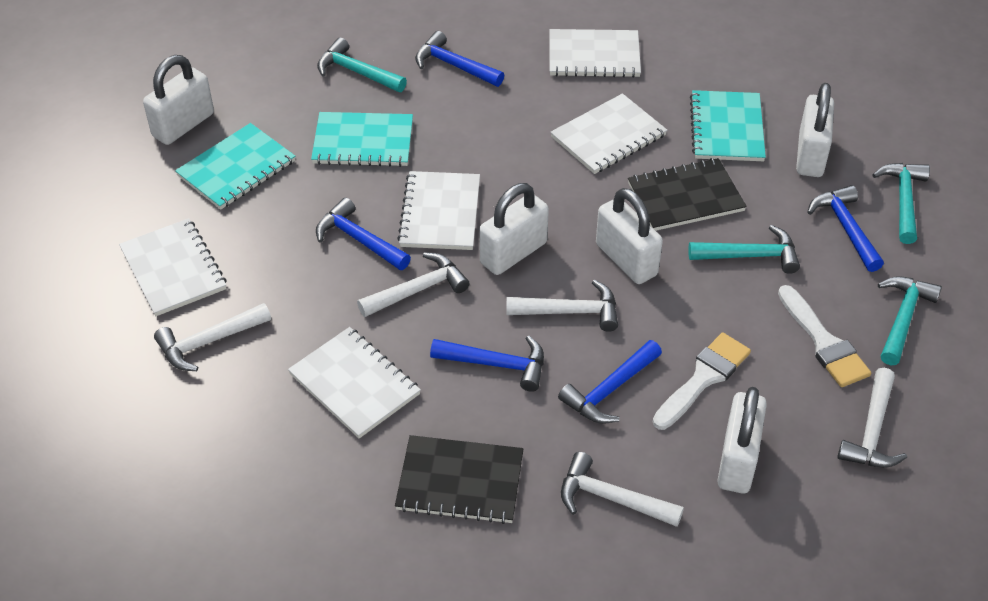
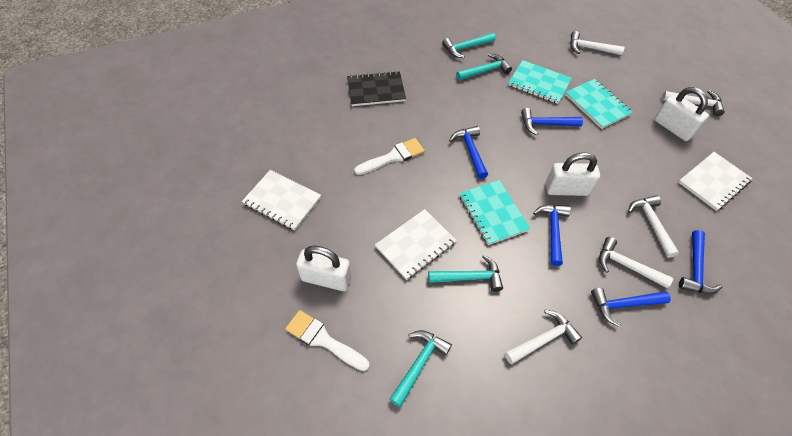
black notebook: [395,435,523,524] [628,158,747,231] = 2 -> [347,71,406,106] = 1
white notebook: [119,218,227,316] [288,327,421,439] [397,171,480,250] [549,29,641,77] [550,93,667,174] = 5 -> [242,170,321,231] [375,209,457,280] [678,152,753,211] = 3
white padlock: [143,55,214,145] [479,183,549,275] [596,188,663,284] [717,387,767,493] [796,83,834,177] = 5 -> [296,246,351,291] [546,152,600,196] [654,87,709,141] = 3

